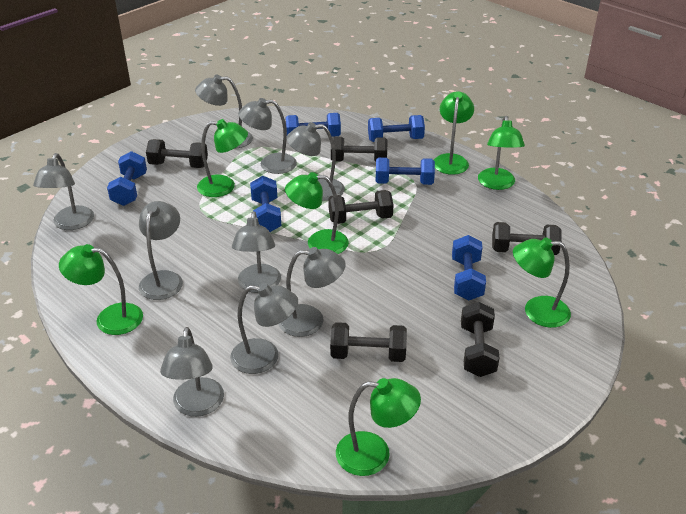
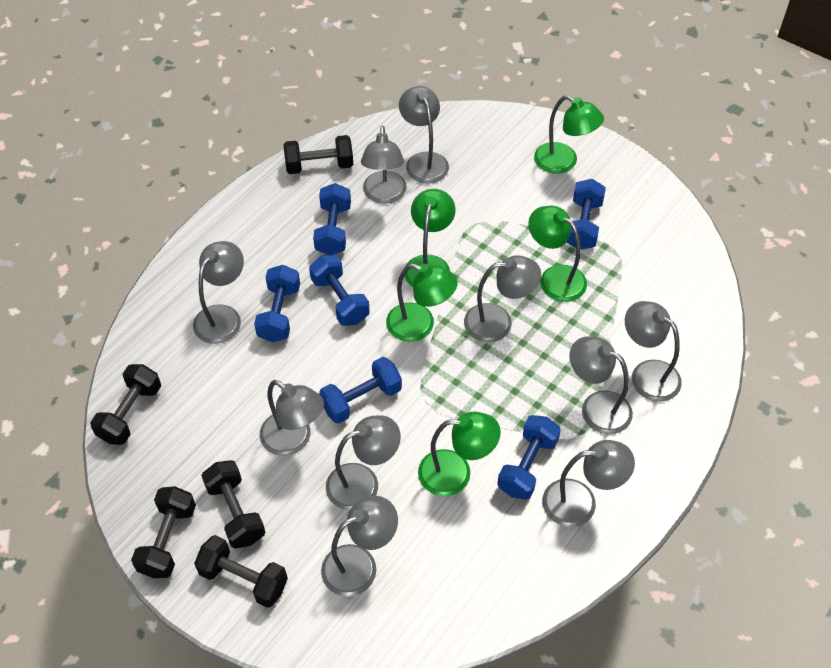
black dumbbell: [146,139,208,168] [328,190,393,224] [330,322,407,362] [331,137,387,162] [461,302,499,377] [492,222,562,255] = 6 -> [90,364,161,445] [131,486,196,578] [194,535,288,608] [201,460,265,549] [283,135,353,174] = 5
green lamp: [59,244,143,335] [197,119,248,197] [285,172,349,254] [336,378,421,476] [434,91,474,175] [478,116,525,190] [513,237,571,328] = 7 -> [386,264,458,342] [405,189,456,287] [418,412,501,496] [528,206,587,302] [534,95,604,174] = 5
grey lamp: [33,153,94,230] [139,201,183,300] [160,327,224,417] [195,75,253,148] [230,283,298,374] [232,211,281,293] [238,98,297,174] [278,247,346,337] [286,122,345,201] = 9 -> [193,241,244,344] [259,380,324,456] [321,496,398,597] [326,415,401,510] [361,126,407,204] [399,86,449,183] [464,255,541,342] [542,440,635,527] [570,336,633,434] [625,301,682,402] = 10

